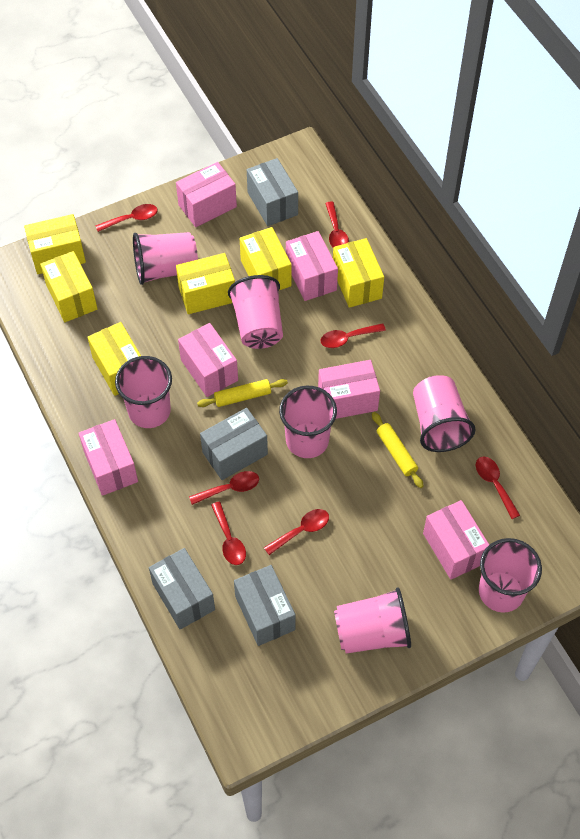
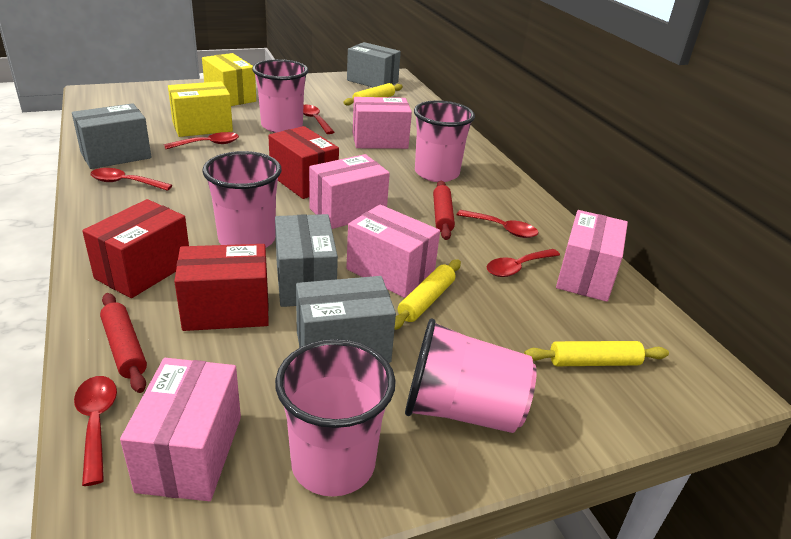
pink box: [79,419,138,496] [176,162,237,227] [178,323,238,397] [286,231,338,301] [318,360,380,419] [423,500,489,580] = 6 -> [120,358,241,501] [309,154,390,229] [346,204,440,298] [353,97,412,149] [556,210,628,302] = 5
pink cup: [115,356,172,428] [133,232,198,285] [228,275,283,349] [279,386,337,458] [334,587,411,654] [413,375,476,452] [479,538,542,613] = 7 -> [202,151,281,248] [252,59,308,133] [275,339,396,497] [405,318,537,433] [414,101,475,182] = 5
red box: none = 0 -> [82,199,189,298] [174,244,269,331] [268,126,339,199] = 3
red rolling pin: none = 0 -> [100,293,147,393] [433,181,455,240] = 2
red spoon: [95,204,158,232] [189,471,259,505] [211,502,246,565] [264,509,329,555] [321,323,386,348] [325,202,349,247] [476,456,520,519] = 7 -> [74,376,117,486] [90,168,172,191] [164,132,239,149] [303,105,334,134] [457,210,538,238] [487,249,560,277] = 6
yellow box: [24,214,86,274] [40,251,97,322] [87,322,141,396] [176,253,235,314] [239,227,292,290] [333,238,384,308] = 6 -> [168,81,233,137] [202,53,256,106] = 2
yellow rolling pin: [197,379,288,407] [372,412,423,488] = 2 -> [343,83,403,106] [394,259,461,330] [524,341,669,366] = 3

